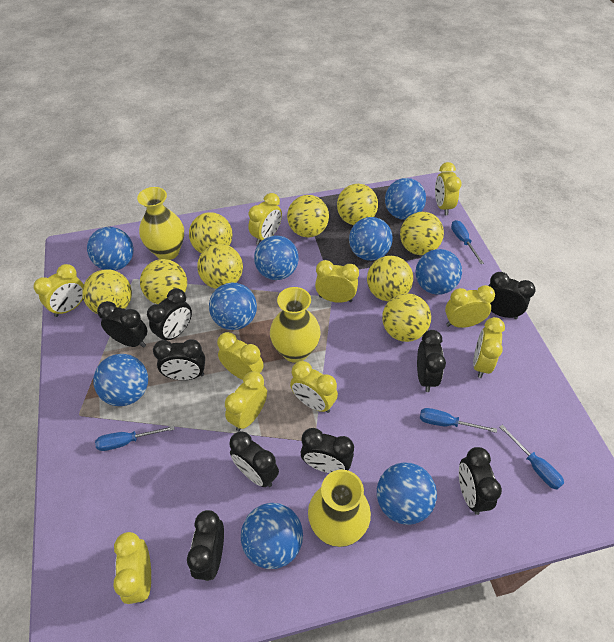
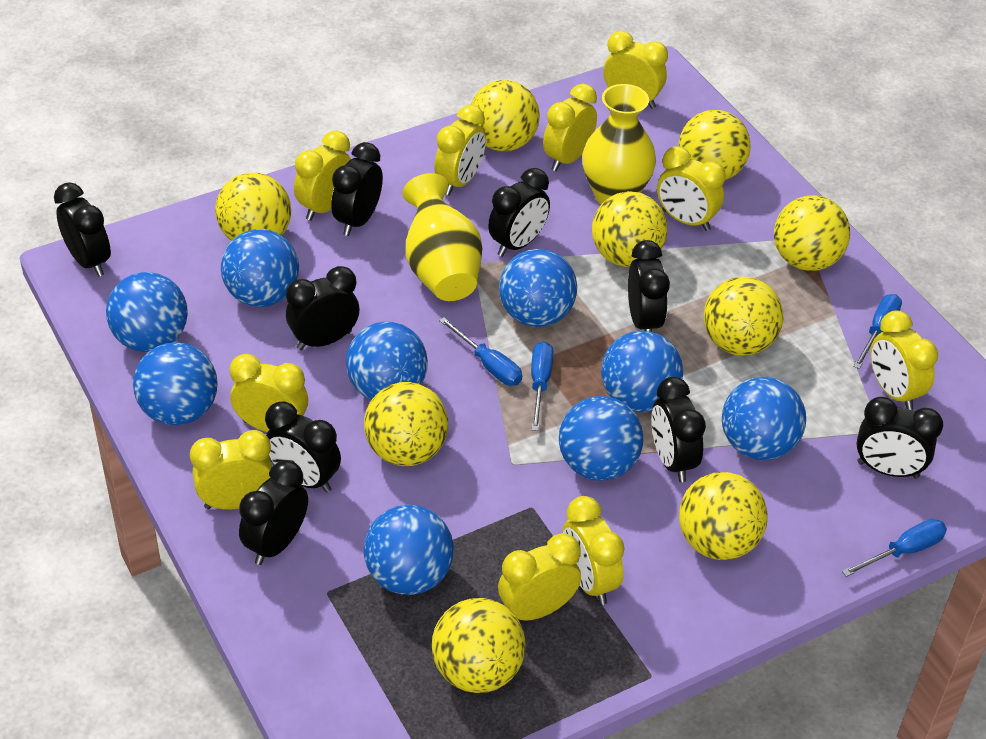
yellow vase: [137,187,184,260] [270,287,321,363] [308,470,371,547] = 3 -> [402,173,482,301] [582,84,656,204] = 2

